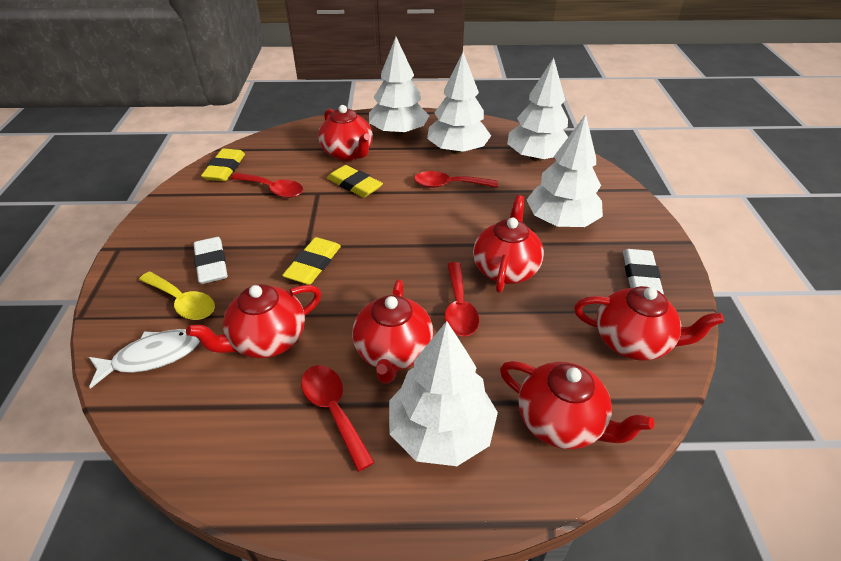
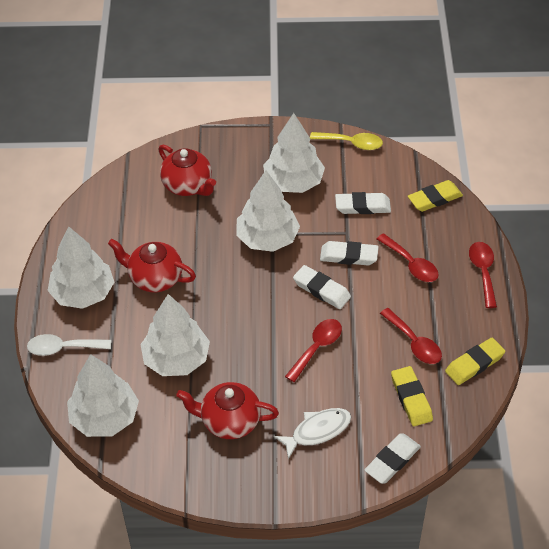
red teapot: [186,284,321,358] [318,105,373,161] [352,280,433,384] [473,195,544,293] [500,361,654,449] [574,286,724,361] = 6 -> [108,239,196,292] [158,145,216,196] [176,382,279,439] = 3
white eraser: [194,237,228,284] [623,249,664,295] = 2 -> [293,265,351,309] [320,241,379,265] [335,192,391,214] [364,434,421,484] = 4
white spoon: none = 0 -> [27,334,111,356] = 1

